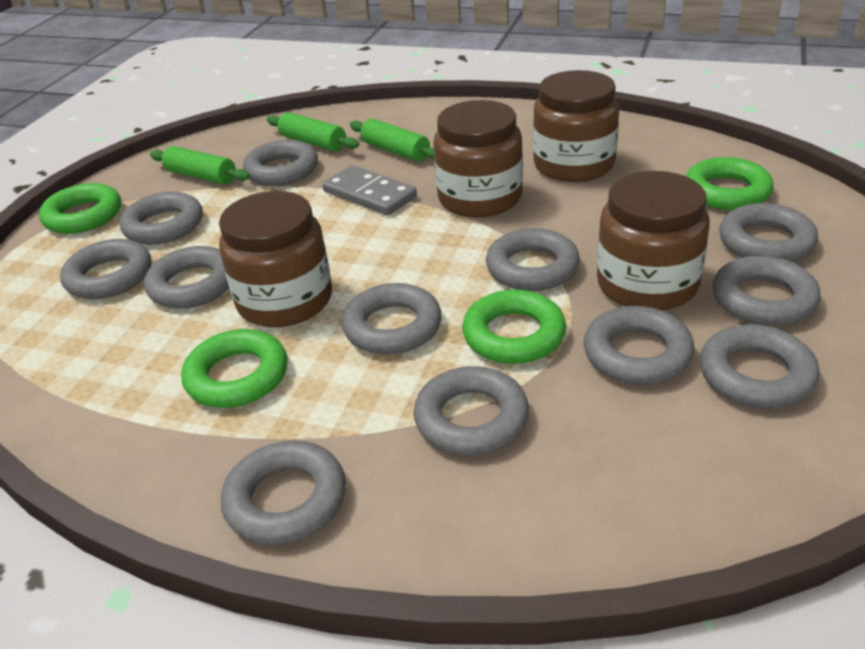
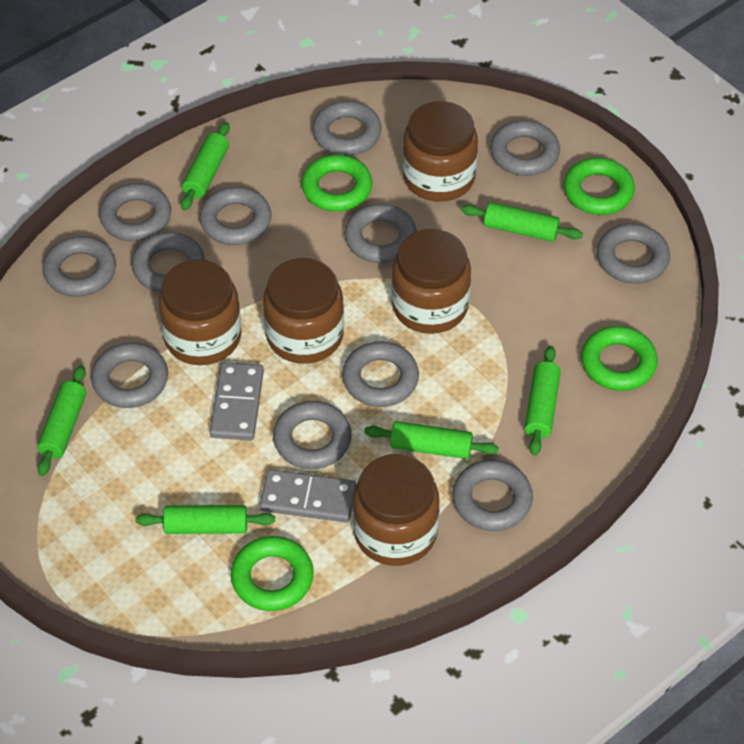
brown jar: [219,191,332,327] [433,100,523,217] [533,70,619,182] [597,171,710,311] = 4 -> [158,259,241,365] [263,258,344,364] [353,454,440,566] [391,229,471,334] [403,101,478,202] = 5
green rolling pin: [150,146,250,185] [267,112,359,151] [350,118,434,162] = 3 -> [37,365,86,476] [135,505,275,534] [181,122,230,210] [364,421,499,459] [461,202,583,242] [525,346,561,456] = 6
grey domino: [322,165,417,215] = 1 -> [210,362,264,440] [259,469,356,523] = 2

